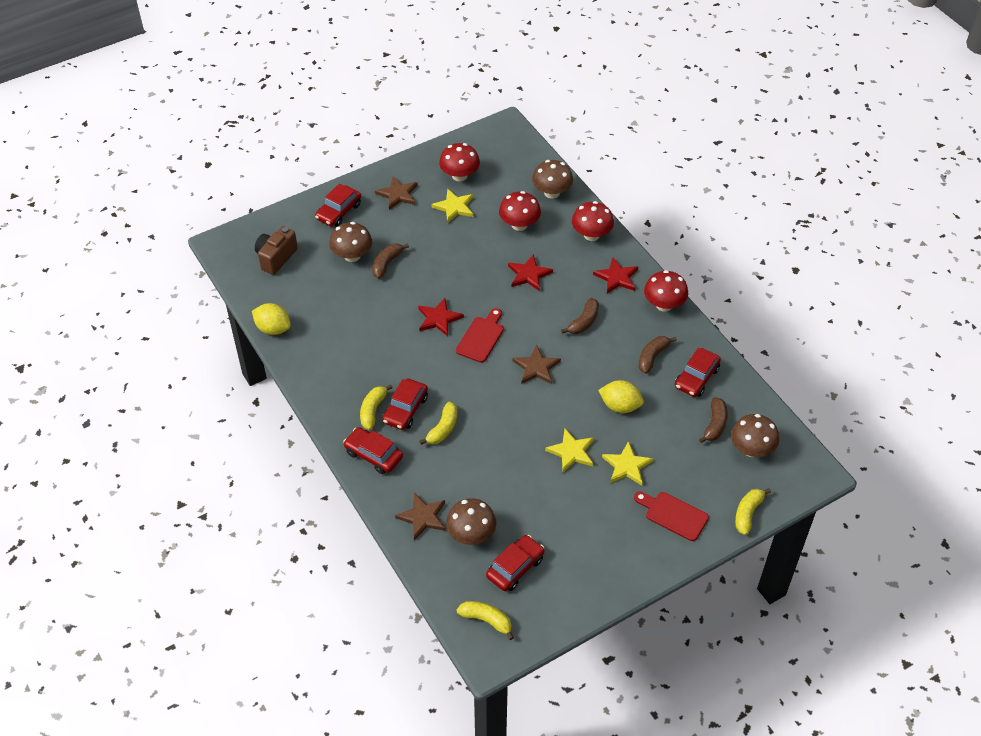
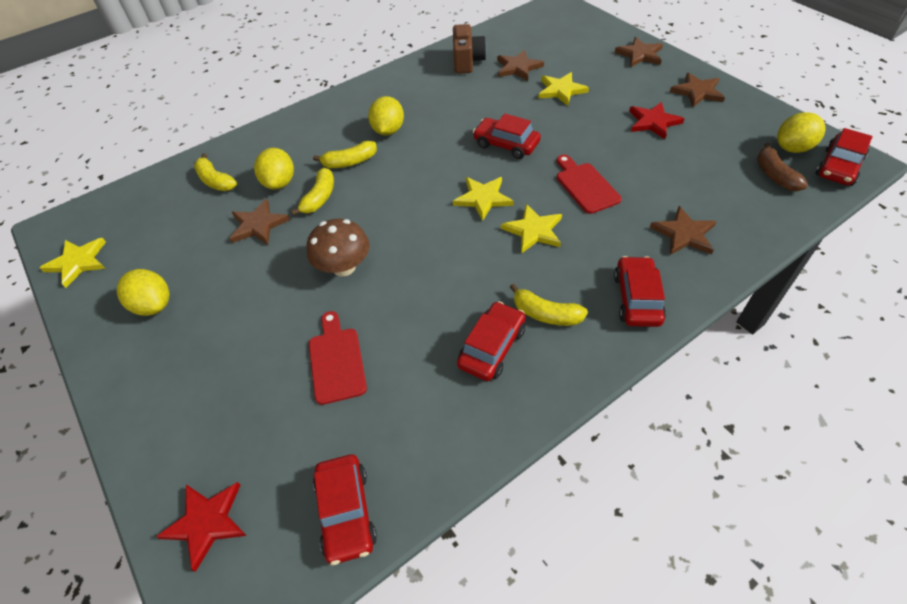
brown banana: [372,243,409,279] [561,298,599,334] [638,336,677,374] [699,397,728,443] = 4 -> [757,143,808,191] = 1
brown mushroom: [329,222,372,262] [446,498,496,545] [532,160,573,199] [731,414,779,457] = 4 -> [307,219,370,276] = 1
brown star: [375,176,418,210] [395,493,445,540] [512,345,561,384] = 3 -> [230,199,290,245] [497,50,544,81] [614,37,663,67] [650,206,717,255] [670,73,725,107] = 5
red mushroom: [439,143,480,182] [499,191,541,231] [572,201,614,241] [644,270,688,312] = 4 -> none = 0
red star: [418,298,464,336] [508,254,553,291] [593,258,638,294] = 3 -> [156,482,247,572] [629,102,684,139] = 2
yellow lemon: [252,303,291,335] [598,380,644,413] = 2 -> [117,269,169,316] [254,148,294,190] [368,96,404,136] [777,112,825,153] = 4
yellow star: [431,189,473,223] [545,429,594,472] [602,441,653,485] = 3 -> [40,238,106,288] [453,177,514,221] [501,204,562,254] [538,72,589,106] = 4

